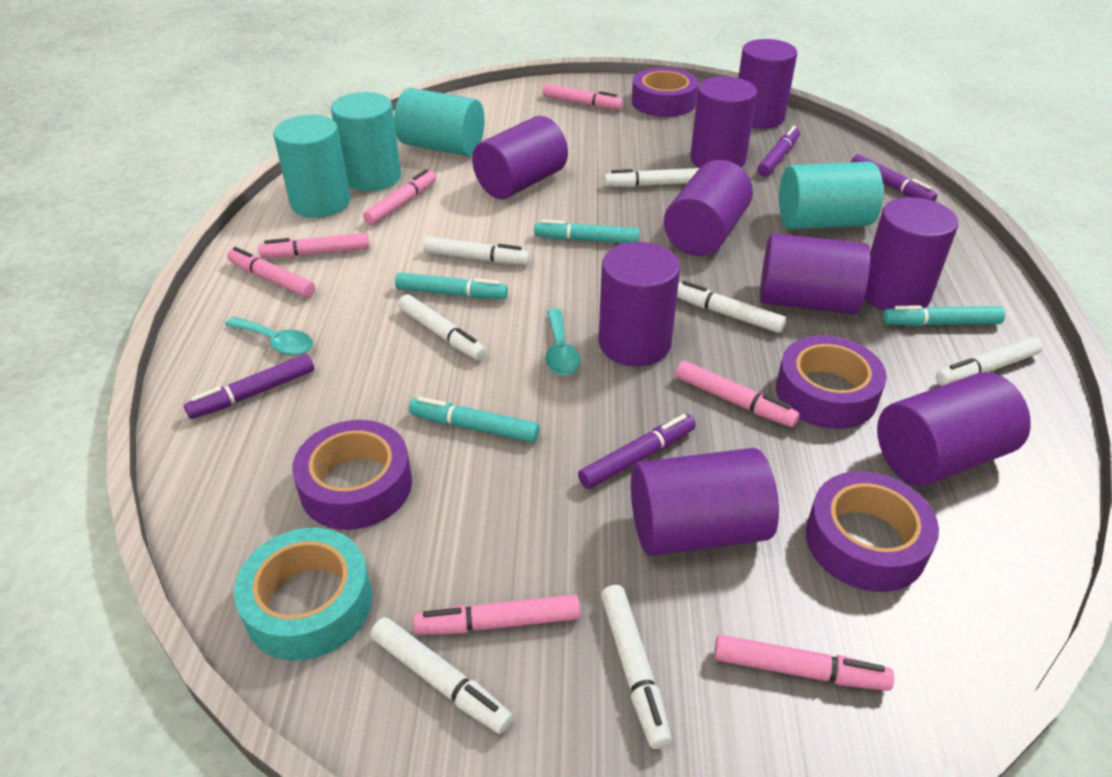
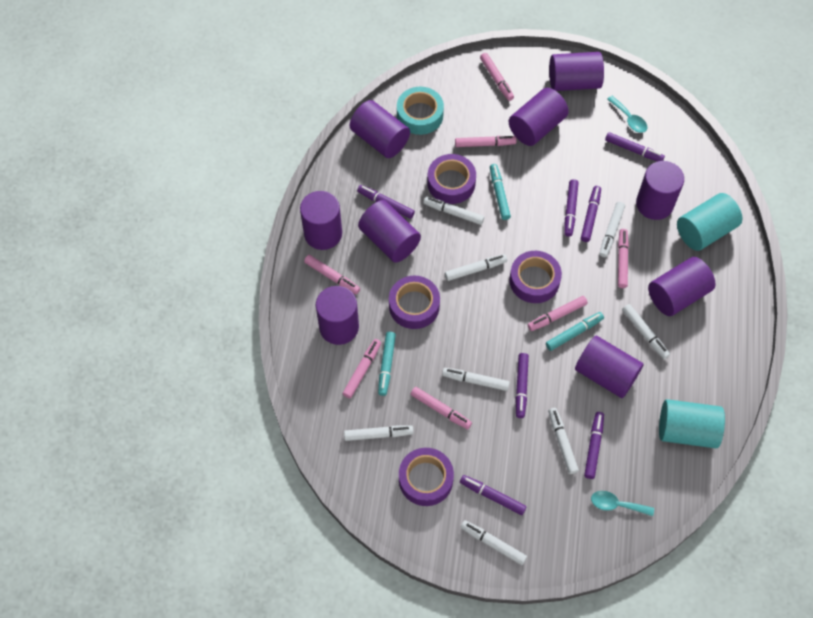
purple marker: [184,354,314,419] [578,414,696,489] [757,126,800,176] [851,154,937,201] = 4 -> [357,185,415,219] [460,475,527,515] [516,353,529,418] [564,179,579,237] [581,186,601,242] [584,412,604,479] [605,132,665,162] = 7
turquoise cylinder: [273,115,350,218] [331,92,401,191] [394,88,485,156] [779,162,883,229] = 4 -> [659,399,725,448] [677,193,742,251] = 2
turquoise marker: [395,272,508,299] [409,397,539,443] [534,220,640,243] [882,305,1005,326] = 4 -> [378,332,396,396] [490,164,511,220] [546,312,604,351] = 3
white marker: [370,617,513,734] [398,294,487,360] [423,236,530,265] [601,585,672,749] [604,168,699,187] [677,281,786,333] [935,337,1043,386] = 7 -> [344,425,414,441] [424,197,484,225] [442,368,510,391] [445,254,507,281] [461,520,527,565] [548,408,579,474] [599,202,625,257] [622,304,670,359] = 8

